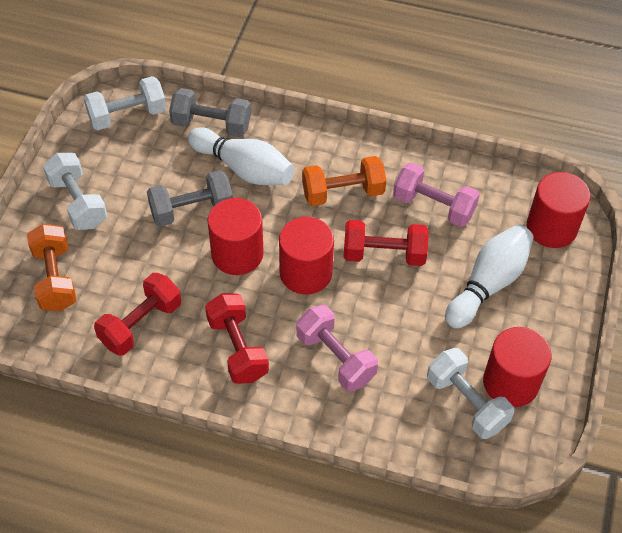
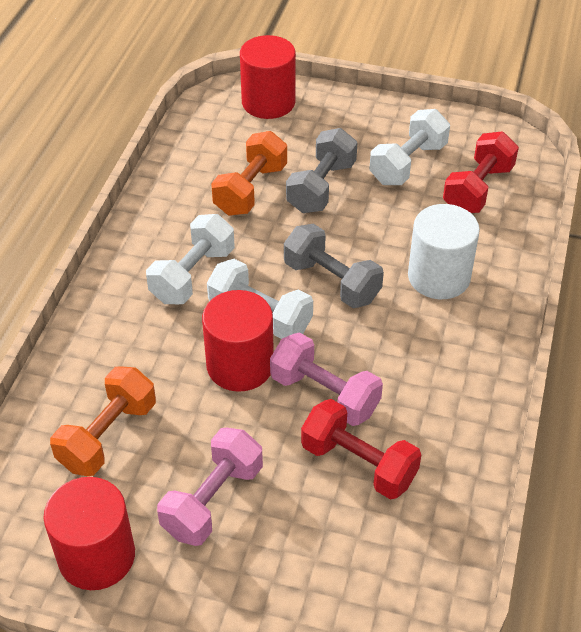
red cylinder: [208,198,264,275] [279,217,334,295] [483,327,552,407] [527,172,590,248] = 4 -> [44,477,135,590] [202,290,274,392] [240,35,296,119] = 3
red dumbbell: [94,273,181,355] [205,294,269,384] [343,220,429,266] = 3 -> [301,399,421,499] [443,132,519,213] = 2
white bowling pin: [188,127,294,185] [445,224,534,329] = 2 -> none = 0
white cylinder: none = 0 -> [408,204,480,299] = 1

